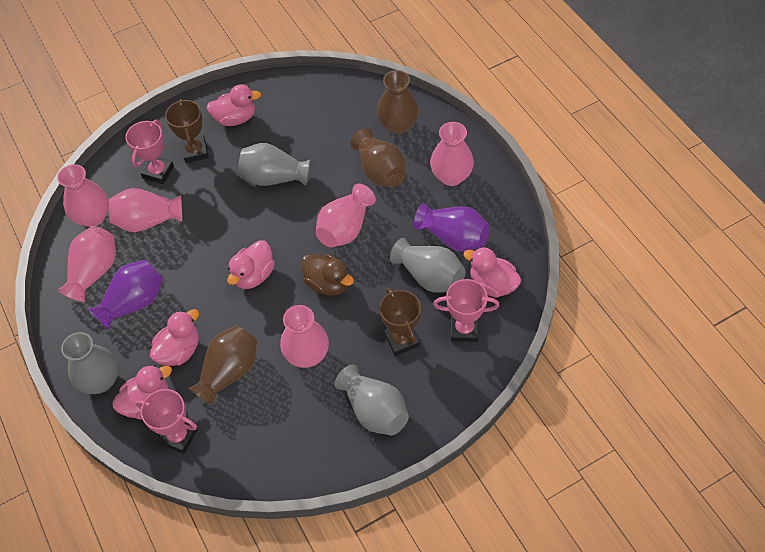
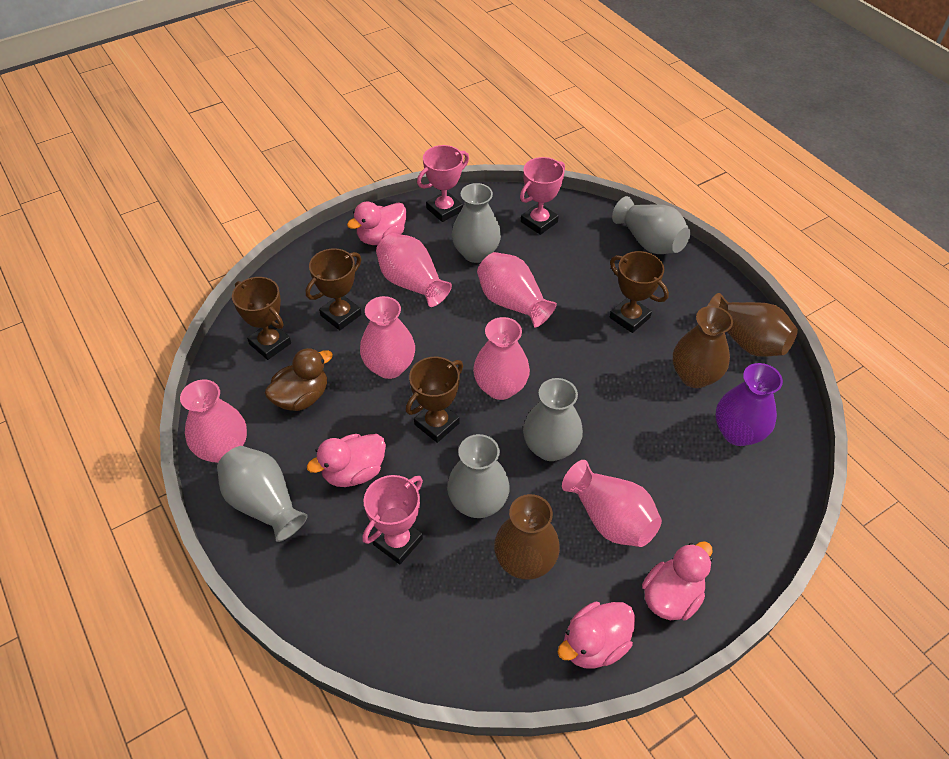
brown trophy: [165,99,209,163] [379,287,421,356] = 2 -> [232,277,291,360] [306,248,361,330] [406,357,463,443] [610,251,669,333] = 4
grey vase: [61,332,119,394] [238,143,310,186] [334,364,409,435] [390,238,466,293] = 4 -> [217,446,308,542] [447,434,510,518] [452,183,501,263] [523,378,583,461] [612,196,690,254] = 5
pink duck: [112,365,172,419] [150,309,199,366] [206,84,261,126] [227,240,275,289] [463,247,521,298] = 5 -> [307,434,386,487] [347,201,406,245] [558,602,635,669] [642,541,713,621] = 4
purple vase: [88,260,163,330] [414,203,490,252] = 2 -> [716,363,783,446] = 1

